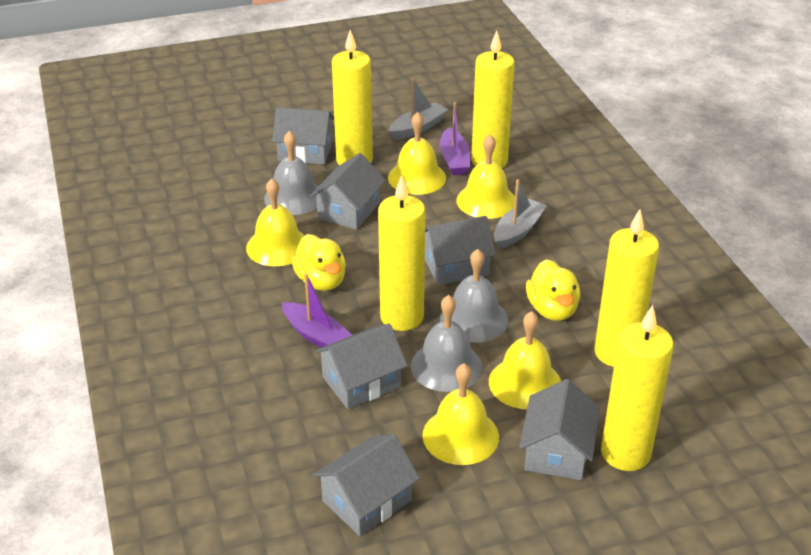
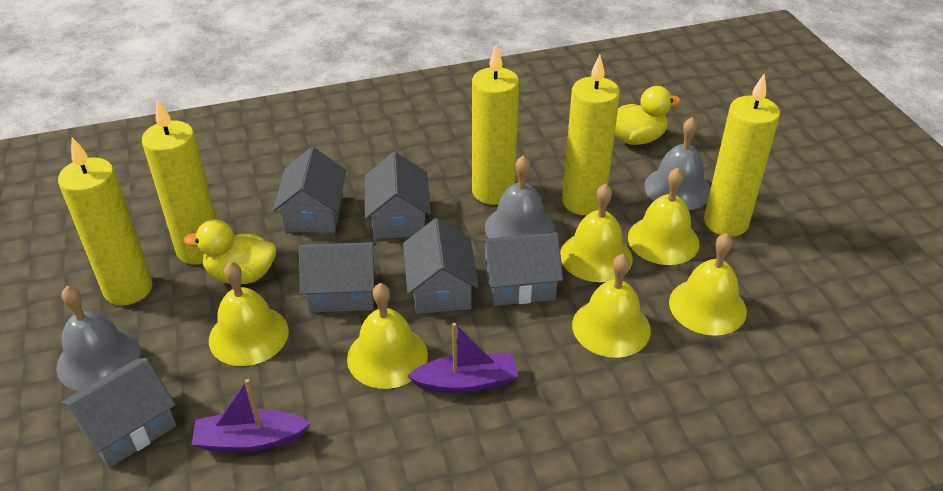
grey boat: [389,78,448,140] [494,179,547,249] = 2 -> none = 0
yellow bell: [246,178,305,266] [388,112,446,195] [422,363,499,465] [456,134,515,219] [489,311,561,409] = 5 -> [209,262,289,366] [347,283,428,389] [560,183,632,282] [572,254,651,358] [628,168,699,265] [669,233,747,336] = 6

